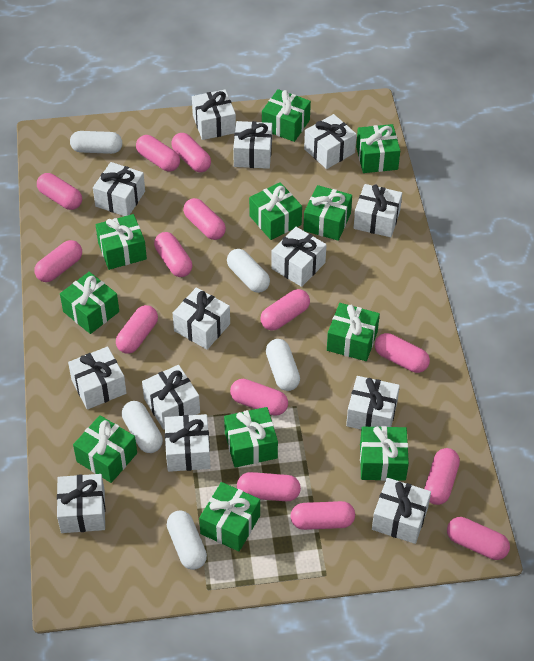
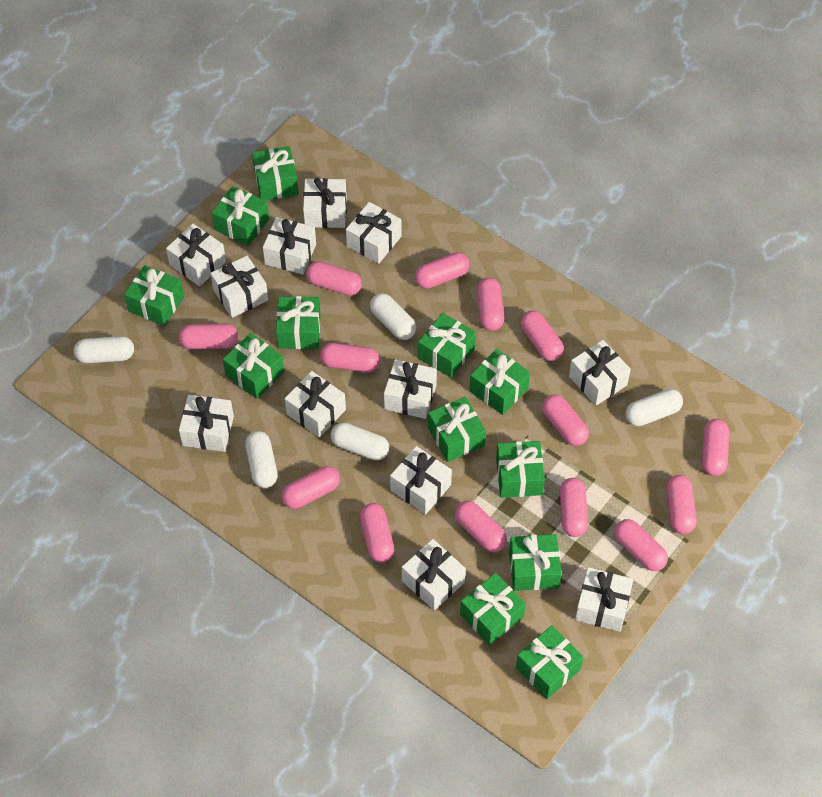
green gift: [60,272,119,334] [73,415,137,483] [96,214,147,270] [199,482,260,552] [224,407,278,468] [249,182,302,240] [262,89,311,142] [303,185,352,241] [327,303,380,361] [356,124,400,173] [360,426,409,481] = 11 -> [124,265,184,326] [212,186,269,246] [223,333,284,398] [252,146,299,200] [276,296,321,349] [418,313,476,378] [428,397,486,462] [460,573,526,645] [470,349,530,415] [496,441,545,498] [509,534,562,591] [516,625,584,699] = 12
white gift: [57,474,105,533] [68,346,127,410] [93,162,145,216] [142,365,200,430] [164,414,211,472] [173,287,230,350] [192,89,236,140] [233,121,272,169] [271,227,327,287] [304,114,357,169] [346,376,400,429] [354,184,402,237] [372,478,431,544] = 13 -> [166,224,226,286] [179,395,234,452] [210,256,268,318] [263,217,316,274] [285,371,346,438] [303,178,347,228] [346,202,402,264] [384,359,437,419] [390,446,452,515] [402,539,466,610] [569,340,631,406] [575,567,633,632] = 12

